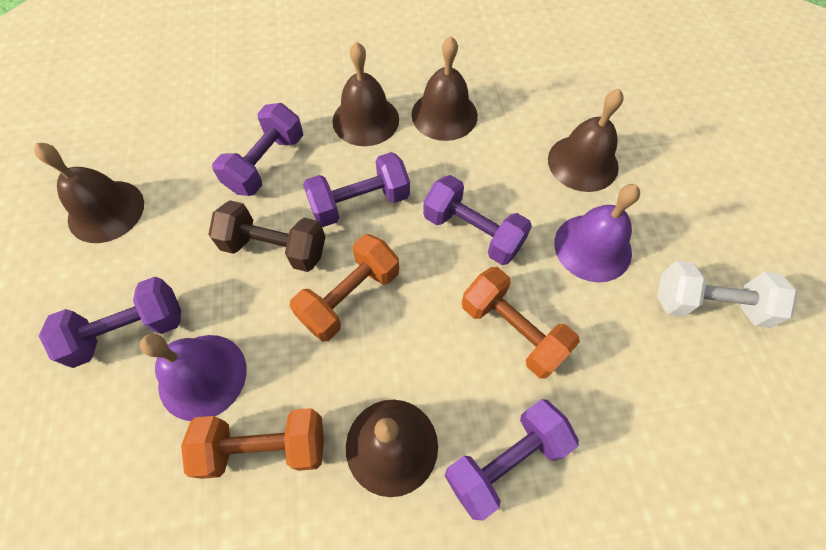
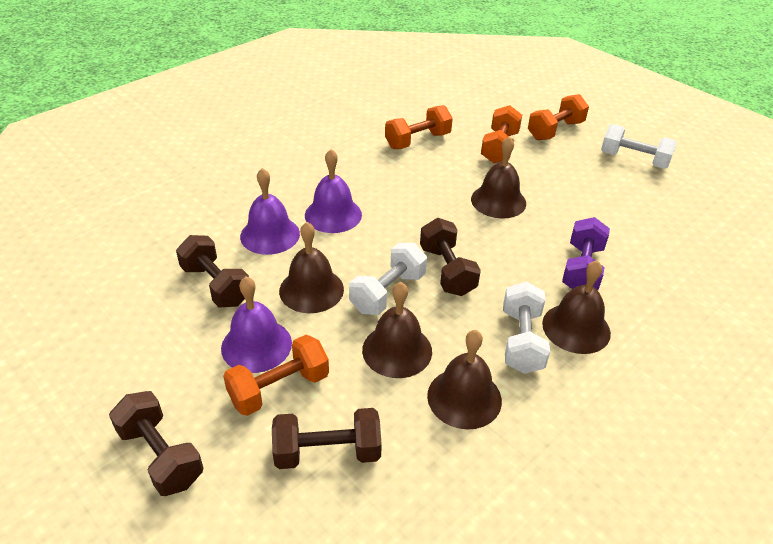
brown dumbbell: [208,200,325,272] = 1 -> [109,391,204,496] [176,235,249,308] [272,408,382,469] [420,218,481,296] = 4
orange dumbbell: [181,408,324,479] [290,234,399,341] [462,267,580,379] = 3 -> [223,335,329,416] [385,105,453,149] [481,105,522,163] [528,94,589,140] = 4
purple bell: [140,334,247,421] [554,184,640,282] = 2 -> [221,277,292,373] [240,168,300,255] [305,149,362,233] = 3
purple dumbbell: [39,277,181,368] [212,103,303,196] [303,152,410,227] [423,175,532,265] [445,399,579,521] = 5 -> [562,217,610,290] = 1
white dumbbell: [657,261,798,328] = 1 -> [349,243,427,315] [503,282,550,374] [601,124,677,169] = 3

